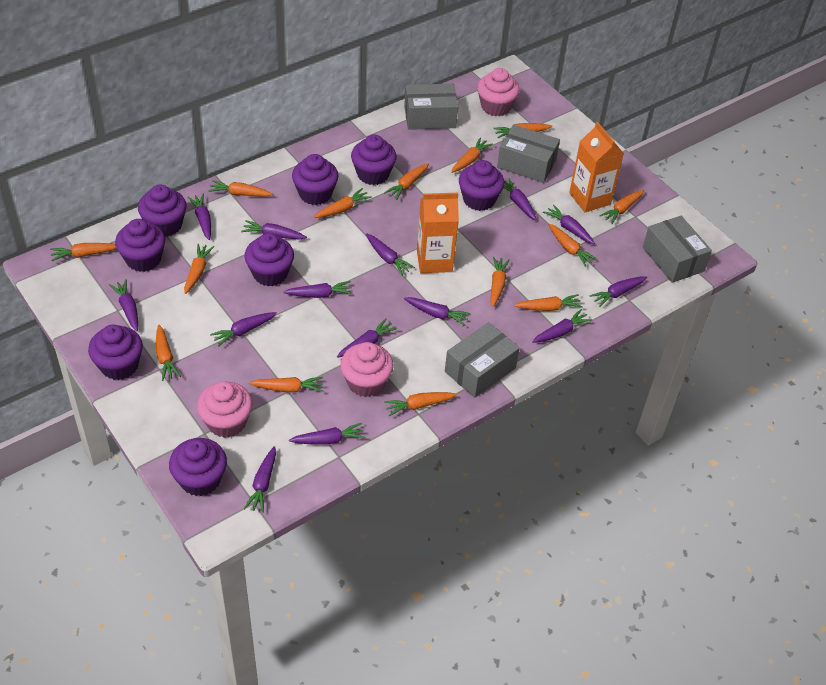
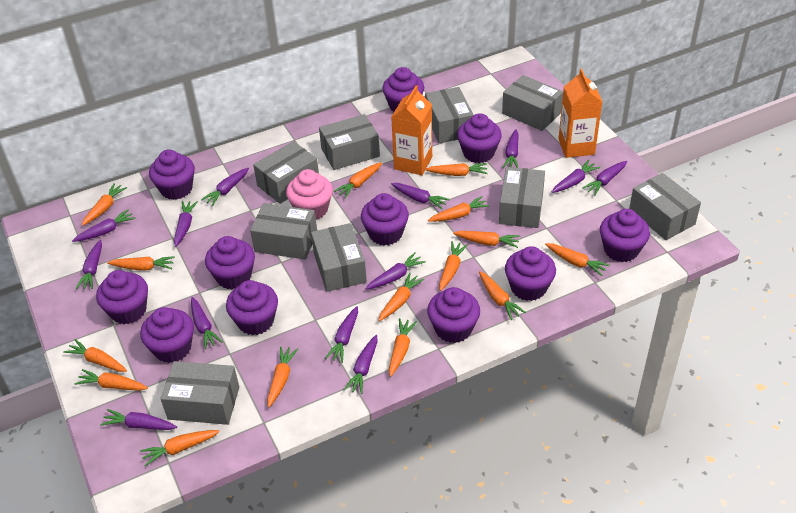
grey box: [404,84,458,130] [445,322,520,398] [497,124,560,183] [643,216,712,283] = 4 -> [161,361,239,425] [250,203,317,260] [253,141,319,204] [311,223,367,292] [319,114,380,170] [425,87,474,143] [499,167,545,228] [502,75,563,131] [629,173,701,240] = 9
orange carrot: [50,243,116,261] [156,325,181,381] [184,244,214,294] [208,180,273,197] [250,377,323,392] [314,188,372,218] [384,164,429,200] [384,392,457,416] [451,137,493,173] [490,257,510,307] [493,123,552,138] [514,294,583,311] [549,224,598,267] [600,190,645,224] = 14 -> [63,339,127,372] [75,369,148,391] [82,183,127,226] [107,256,175,271] [140,430,220,466] [267,346,298,408] [334,162,382,198] [378,272,425,321] [389,318,417,377] [425,163,488,176] [428,196,490,222] [439,241,468,291] [453,231,520,248] [479,271,526,320] [545,243,610,276] = 15
pink cupcake: [197,381,253,438] [340,342,394,397] [477,68,520,116] = 3 -> [286,169,333,219] = 1
purple carrot: [109,279,138,331] [188,194,211,240] [210,312,277,347] [241,220,307,240] [244,446,276,513] [283,281,353,298] [289,423,365,445] [337,318,397,358] [366,233,415,276] [404,297,471,326] [504,178,537,220] [532,309,592,343] [543,205,595,244] [589,276,647,307] = 14 -> [72,209,136,242] [75,240,102,289] [100,409,177,430] [174,201,198,247] [191,297,223,349] [201,168,249,206] [325,306,358,363] [344,335,378,394] [365,252,426,290] [391,183,450,209] [503,129,518,168] [552,160,601,193] [582,161,627,195] = 13
purple cupcake: [88,325,143,380] [115,219,165,272] [138,185,187,237] [169,438,227,496] [244,233,294,286] [292,154,338,205] [351,135,397,185] [459,160,505,211] = 8 -> [96,270,148,324] [140,307,194,363] [149,149,195,200] [205,236,255,290] [226,280,278,335] [361,193,409,246] [382,67,424,112] [427,287,480,343] [457,113,502,163] [505,246,556,301] [600,209,650,262] = 11

